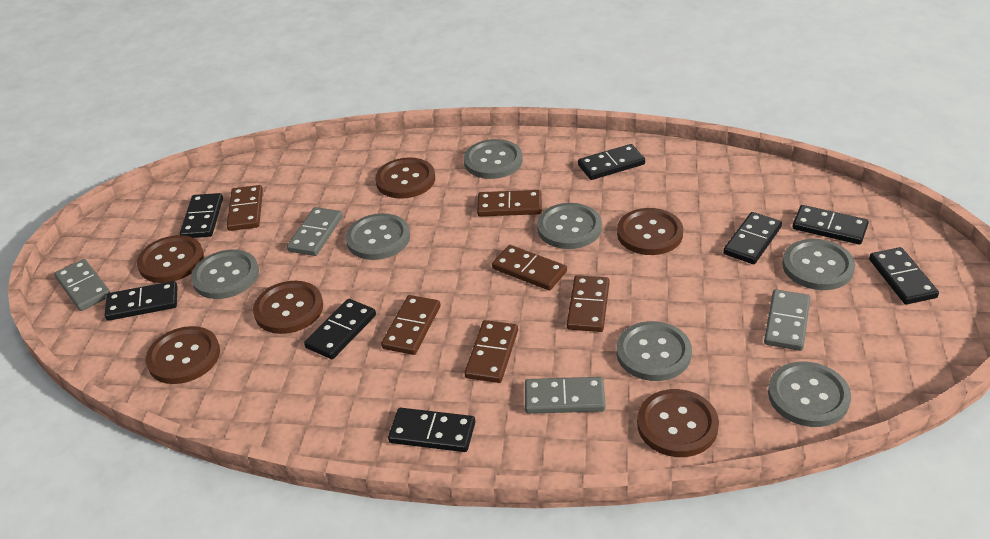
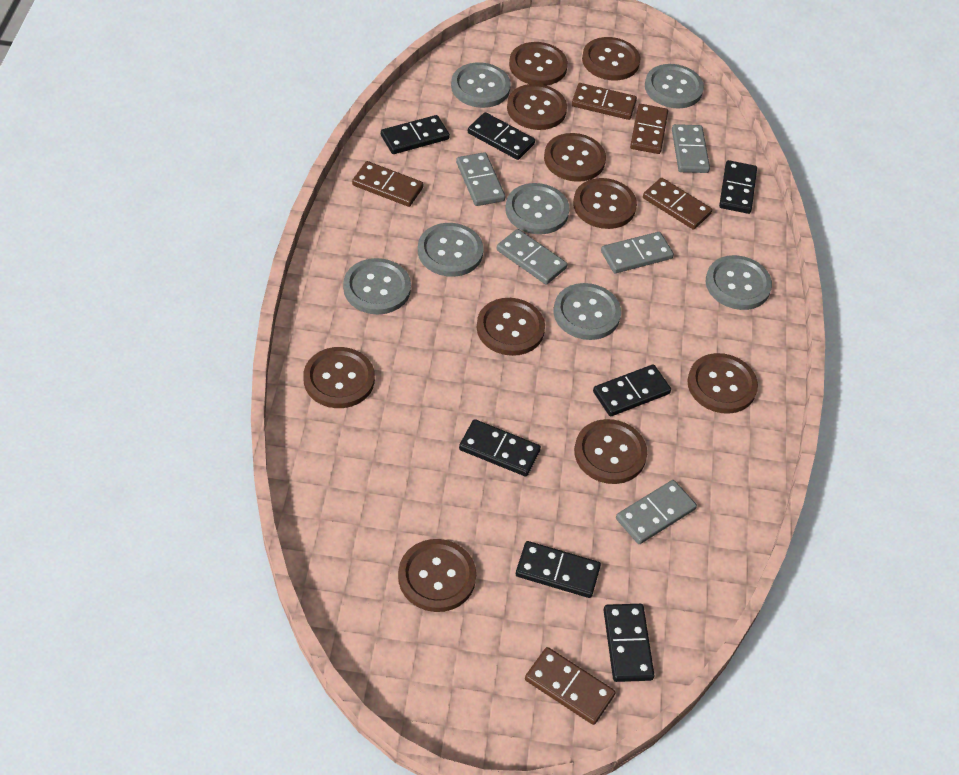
black domino: [104,281,178,321] [180,193,223,238] [304,299,376,359] [388,408,475,452] [578,144,645,180] [723,212,782,264] [792,205,869,245] [869,247,939,304] = 8 -> [381,115,450,154] [459,419,541,476] [468,112,535,160] [516,541,601,598] [593,364,671,416] [604,604,655,682] [719,160,757,214] = 7
brown button: [137,235,204,283] [145,326,220,384] [253,281,323,334] [375,157,435,199] [617,208,683,255] [637,389,719,457] = 6 -> [303,347,375,408] [398,539,476,612] [476,298,545,356] [507,84,567,130] [509,42,568,85] [544,133,606,182] [573,178,637,229] [574,419,647,484] [582,37,640,80] [687,353,758,414] = 10
brown domino: [227,185,263,231] [381,295,440,355] [464,320,518,383] [477,190,542,216] [492,245,567,291] [567,275,610,332] = 6 -> [352,161,424,207] [525,647,616,725] [572,83,637,120] [630,104,668,154] [643,178,712,230] = 5
grey domino: [54,259,111,311] [287,207,343,256] [525,377,606,414] [764,289,810,351] = 4 -> [456,152,506,206] [496,229,568,285] [601,232,674,273] [616,480,697,544] [672,124,710,173] = 5

